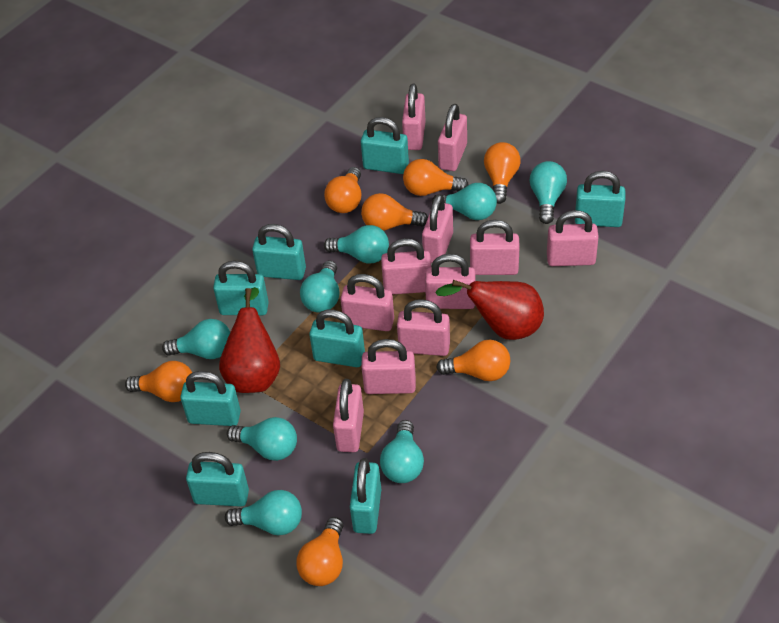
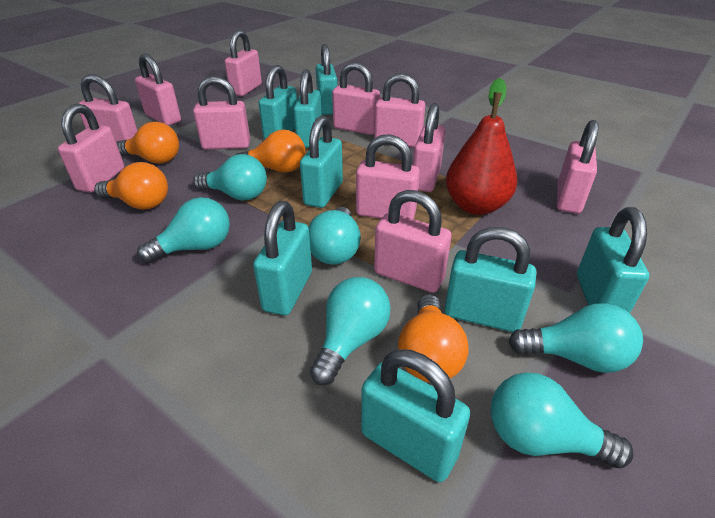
orange light bulb: [125,361,192,402] [296,517,343,586] [324,167,361,213] [361,193,428,231] [403,159,469,196] [436,340,510,381] [484,142,521,204] = 7 -> [94,162,168,210] [116,122,179,164] [235,129,305,173] [398,294,469,383] = 4
red pear: [219,287,280,393] [435,280,544,340] = 2 -> [446,78,517,215] = 1
turquoise light bulb: [162,319,230,359] [225,490,302,536] [227,417,297,461] [300,260,339,313] [324,225,389,264] [380,420,424,483] [432,183,497,220] [529,161,567,224] = 8 -> [137,197,230,263] [193,154,267,201] [308,207,361,265] [310,277,391,385] [491,372,634,468] [509,303,643,373] = 6

